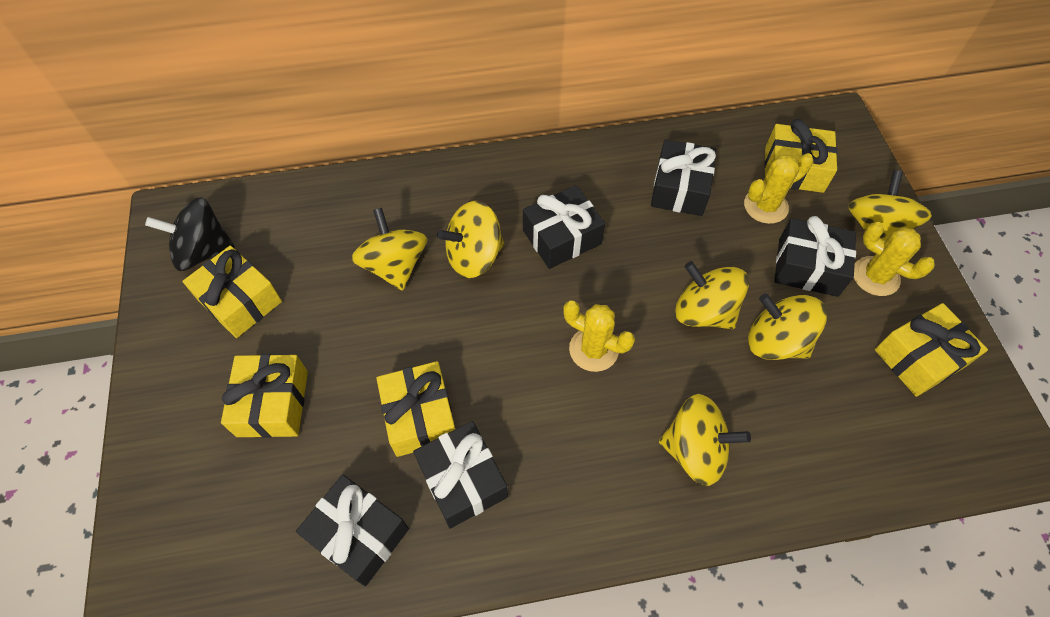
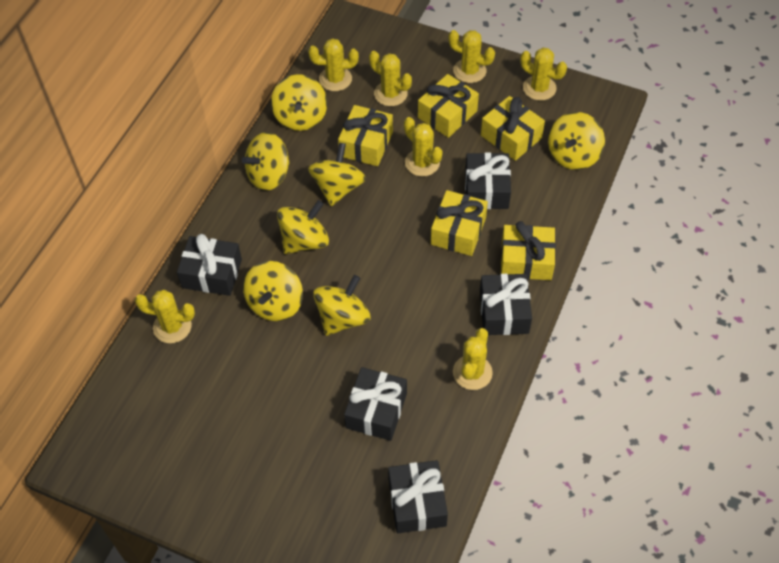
black spinning top: [145,197,235,271] = 1 -> none = 0
yellow cactus: [563,300,635,372] [744,153,813,224] [854,222,935,296] = 3 -> [134,290,195,343] [308,38,359,91] [369,51,412,106] [404,117,443,177] [448,30,495,83] [453,328,493,390] [520,48,567,101] = 7
yellow spinning top: [351,208,427,291] [437,201,504,278] [659,394,751,486] [675,261,749,329] [748,293,827,360] [848,170,932,241] = 6 -> [242,132,290,191] [243,261,303,321] [271,74,327,131] [277,200,329,254] [308,143,366,206] [313,275,371,336] [548,112,605,170] = 7

